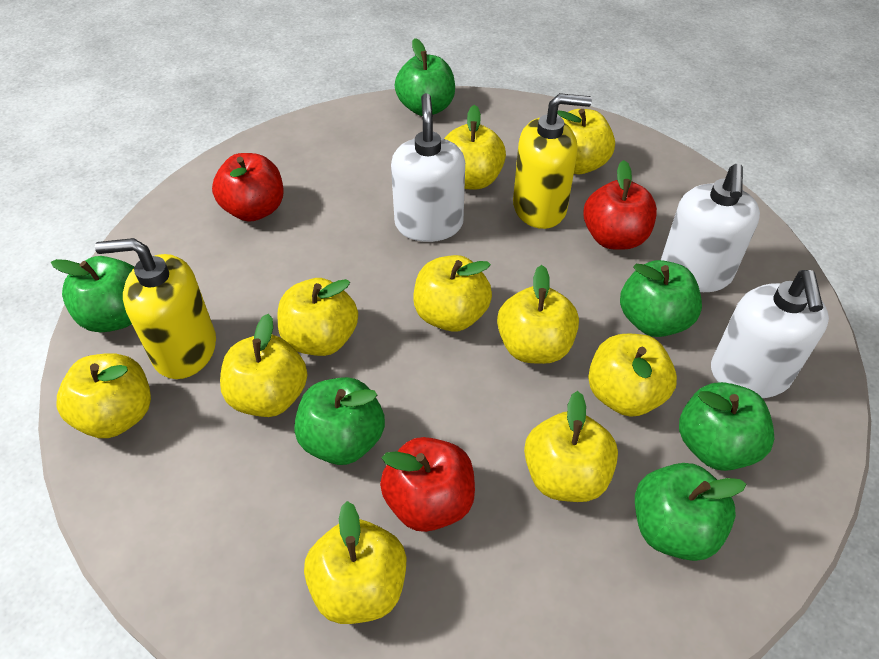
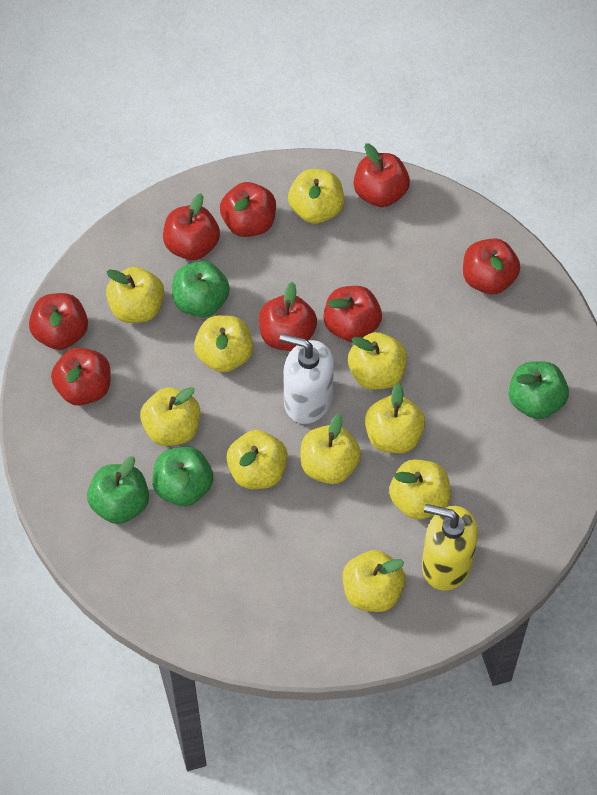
green apple: [51,256,134,332] [294,377,385,465] [395,38,455,116] [620,260,702,337] [635,463,746,561] [679,382,774,471] = 6 -> [87,456,149,524] [152,446,213,506] [172,261,230,317] [508,361,569,419] = 4
red apple: [212,153,283,222] [380,437,475,532] [583,160,657,250] = 3 -> [29,293,88,350] [51,347,111,406] [163,193,220,260] [220,182,276,237] [259,282,317,351] [323,286,382,342] [354,143,410,207] [463,239,520,294] = 8
white soap dispenser: [391,93,465,242] [661,164,760,292] [711,270,829,398] = 3 -> [280,334,334,424] = 1
yellow soap dispenser: [95,238,216,379] [513,93,592,229] = 2 -> [422,504,478,591] = 1

